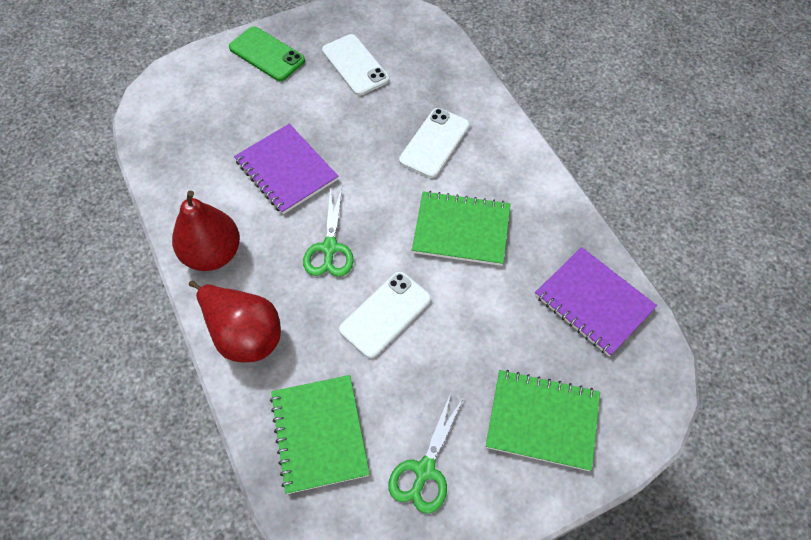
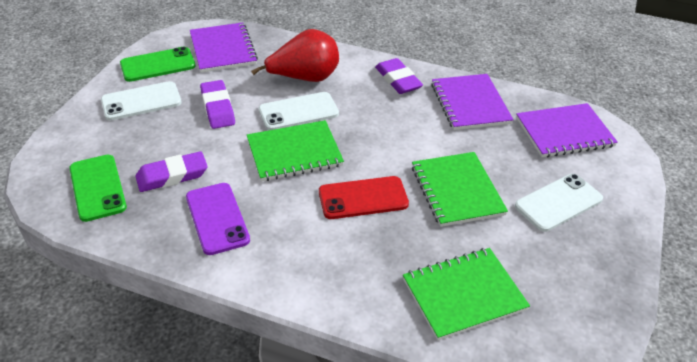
green phone: [229,26,305,81] = 1 -> [70,155,127,222] [120,47,196,82] = 2
green scissors: [303,187,354,277] [388,393,464,514] = 2 -> none = 0
purple eraser: none = 0 -> [136,151,208,192] [200,80,235,129] [375,58,423,94] = 3
purple notebook: [234,124,338,214] [535,247,657,357] = 2 -> [190,22,258,73] [431,74,514,130] [516,103,618,157] = 3
purple phone: none = 0 -> [186,183,250,255] = 1
red pear: [172,191,240,271] [189,281,281,362] = 2 -> [251,29,339,82] = 1
red phone: none = 0 -> [319,176,409,219] = 1

